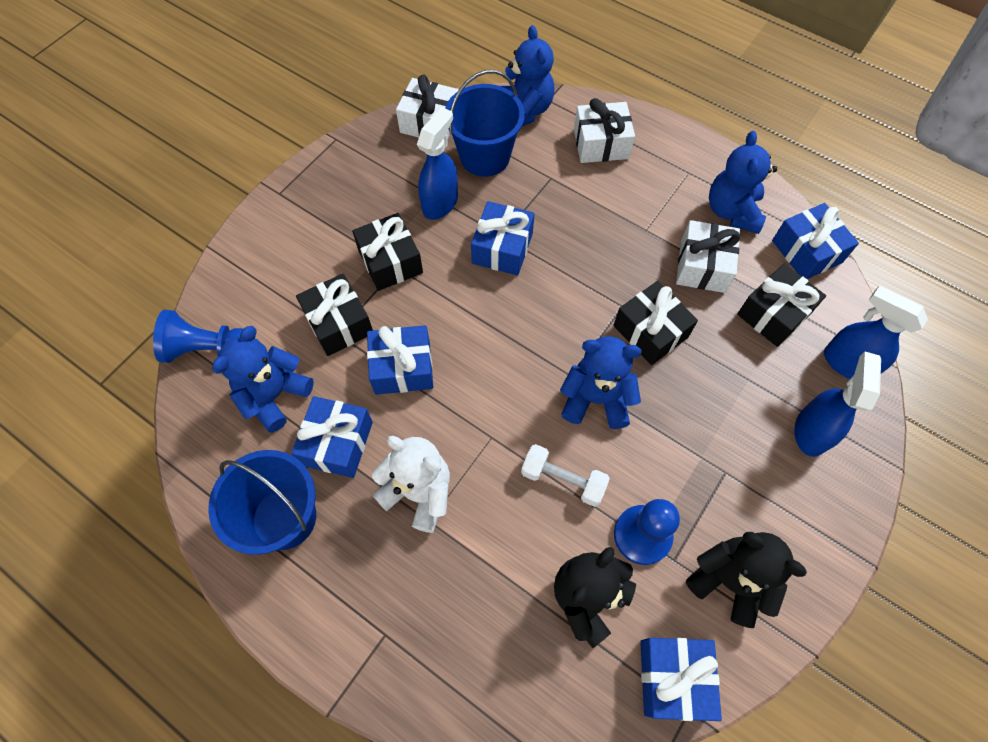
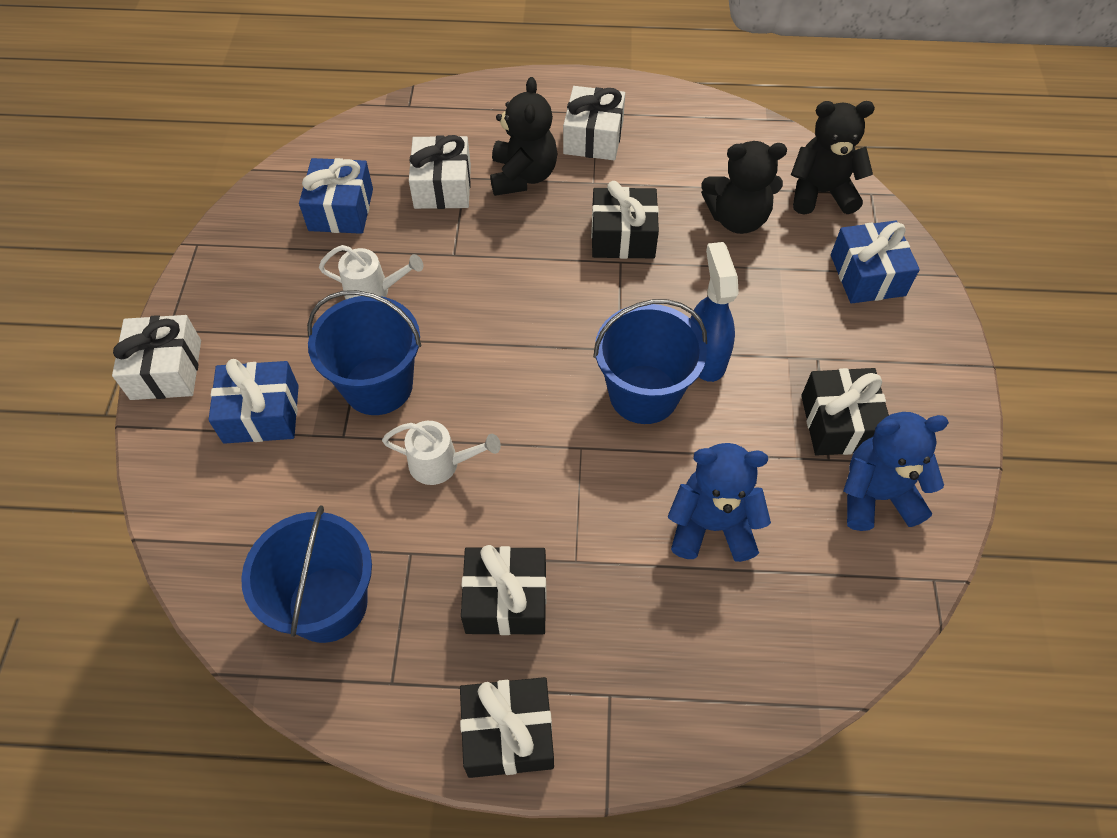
black teddy bear: [554,547,636,648] [686,532,807,628] = 2 -> [490,77,558,196] [701,141,787,234] [791,101,875,215] = 3
blue bucket: [208,450,316,555] [445,70,525,177] = 2 -> [241,505,372,643] [307,290,421,415] [593,299,707,424] = 3
blue gift: [291,396,373,478] [367,325,434,395] [471,201,535,276] [640,638,722,721] [772,203,859,279] = 5 -> [208,359,299,444] [299,158,373,234] [831,221,920,303] = 3
blue pawn: [153,310,243,363] [614,499,680,565] = 2 -> none = 0
blue spray bottle: [417,107,458,220] [794,352,881,457] [824,286,928,379] = 3 -> [690,242,739,382] = 1
blue teddy bear: [212,326,314,433] [501,25,555,126] [560,337,642,429] [709,131,777,234] = 4 -> [668,443,771,562] [843,412,949,531] = 2
white dumbbell: [521,444,610,507] = 1 -> none = 0
white teddy bear: [372,436,450,533] = 1 -> none = 0
white watering can: none = 0 -> [319,245,423,299] [382,421,501,485] = 2

